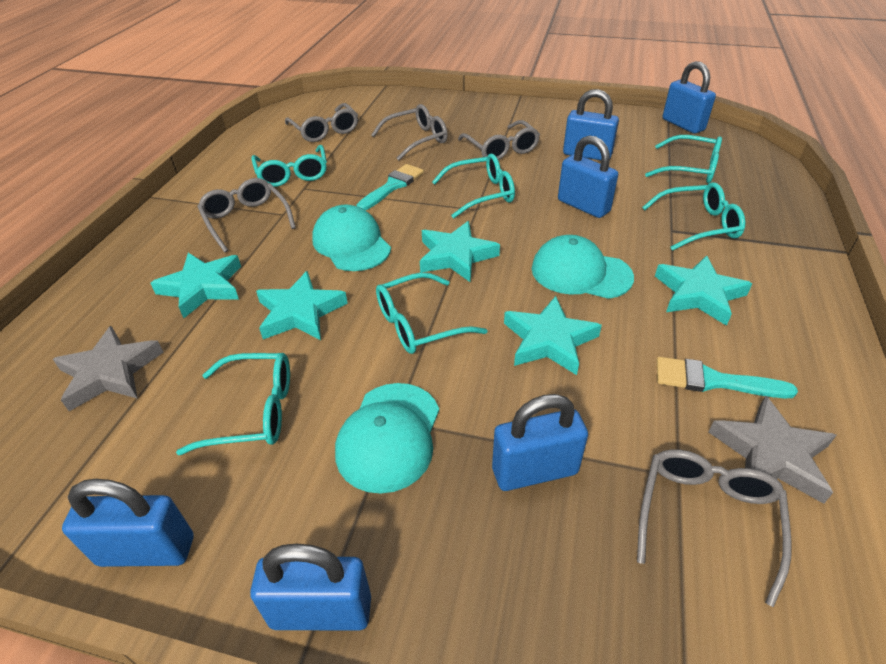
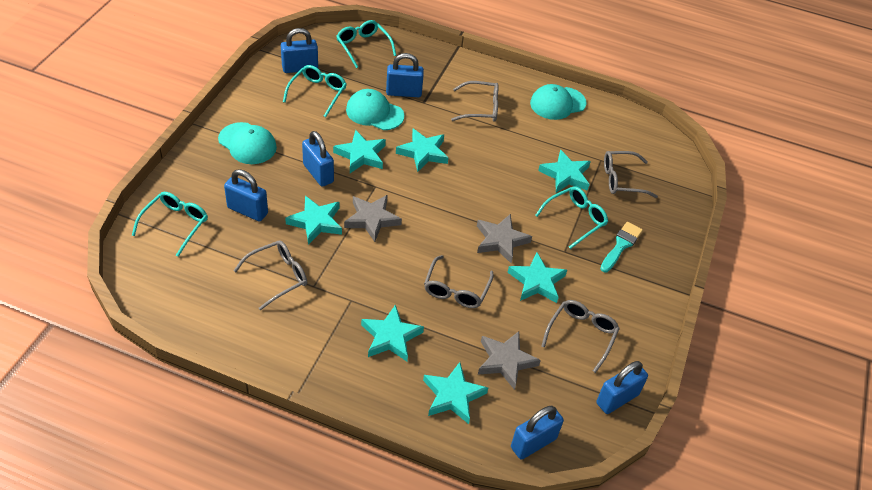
grey star: [53,326,164,411] [709,396,837,504] = 2 -> [344,195,402,242] [477,214,532,263] [478,331,541,390] = 3
turquoise brush: [357,164,424,210] [657,357,798,398] = 2 -> [600,222,643,272] = 1
turquoise glasses: [176,353,290,455] [251,145,327,187] [376,272,488,354] [432,154,515,218] [642,182,745,251] [645,135,722,183] = 6 -> [132,192,208,257] [283,65,347,117] [336,20,397,68] [535,186,608,249] = 4
turquoise star: [151,253,241,318] [256,271,348,340] [420,221,500,282] [504,296,602,375] [655,255,752,326] = 5 -> [285,196,342,245] [333,130,386,173] [361,304,424,361] [396,129,448,172] [423,362,488,424] [507,252,567,303] [538,149,591,193] = 7

